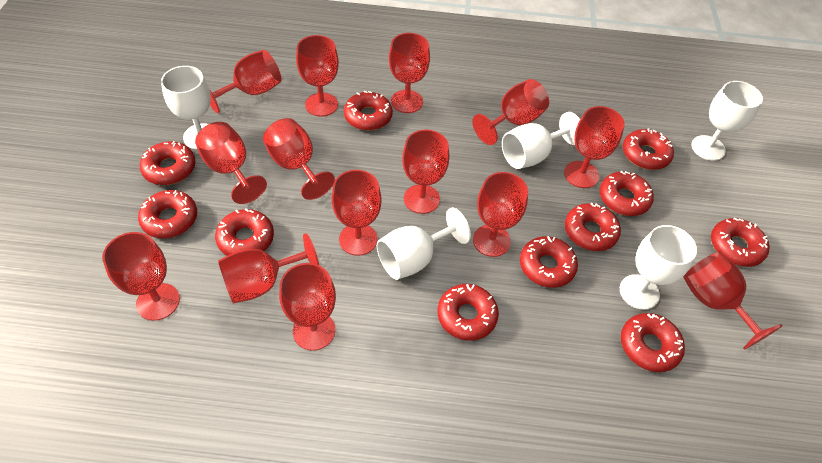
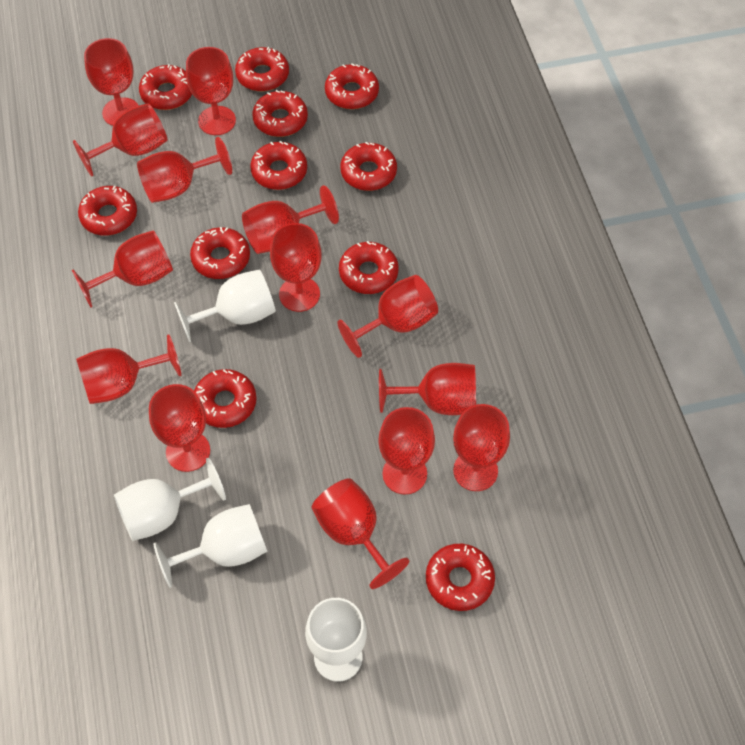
white goblet: [161,66,211,149] [377,208,471,280] [502,112,580,169] [620,225,697,310] [691,81,763,161] = 5 -> [114,458,226,541] [153,504,268,588] [174,269,276,342] [305,598,367,682] = 4

